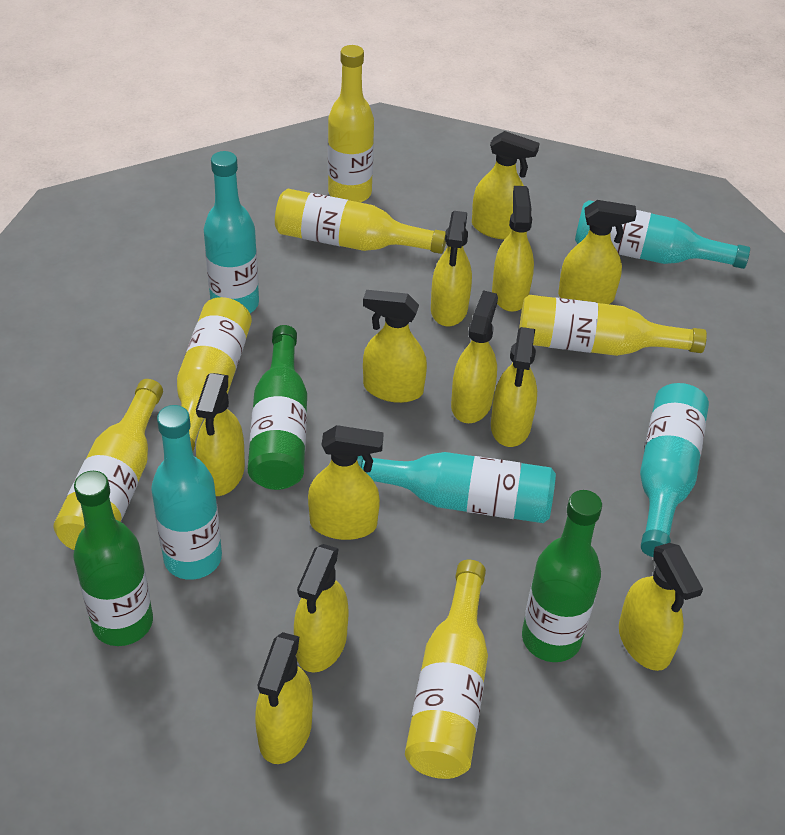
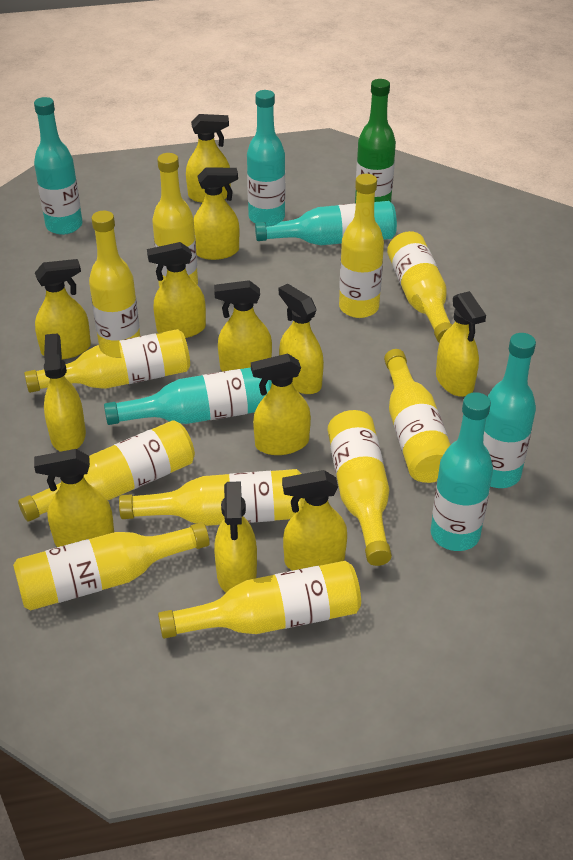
green bottle: [73,471,153,646] [248,325,307,490] [522,490,602,662] = 3 -> [355,79,396,203] = 1
turquoise bottle: [151,405,222,580] [204,151,259,313] [357,452,556,523] [575,200,750,269] [640,383,709,557] = 5 -> [34,97,83,235] [104,367,272,425] [247,90,285,223] [255,201,397,245] [431,392,493,551] [483,333,536,488] = 6
yellow bottle: [53,379,163,550] [177,297,252,451] [275,189,446,254] [328,45,374,203] [405,560,488,779] [519,295,707,356] = 6 -> [13,522,210,611] [18,420,195,522] [24,329,190,393] [89,211,140,345] [119,469,305,526] [152,153,198,287] [158,561,361,639] [328,410,392,566] [339,174,384,318] [384,349,451,483] [387,231,452,343] = 11

